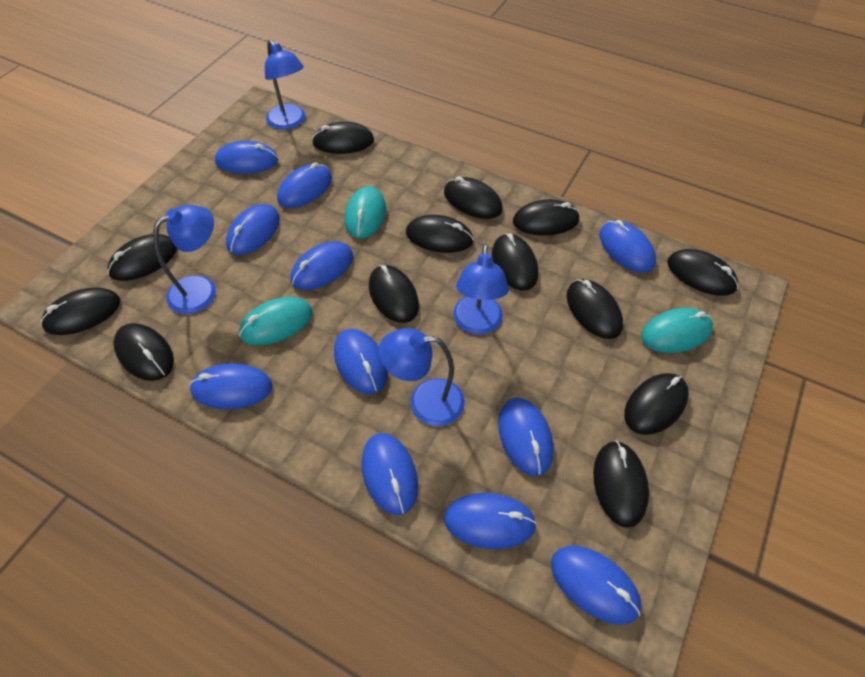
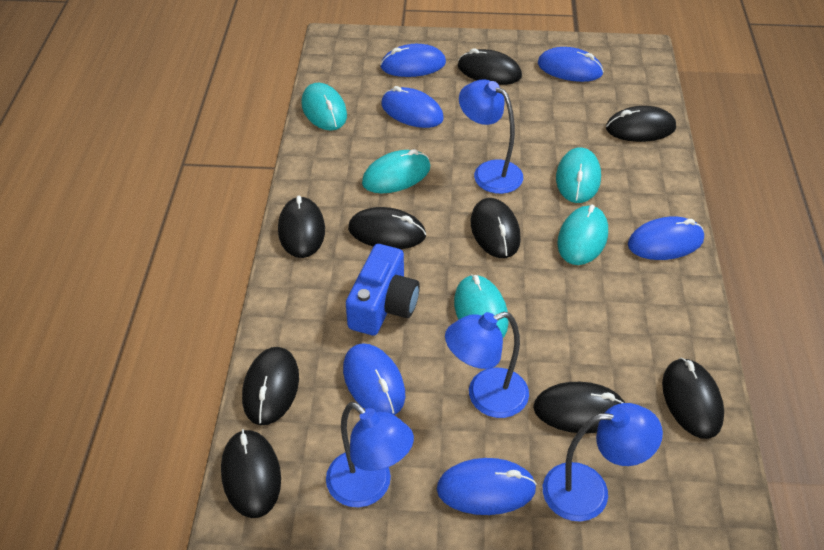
black mouse: [41,287,120,335] [107,234,177,281] [113,323,174,381] [312,122,374,154] [369,265,419,323] [406,215,474,253] [444,176,503,219] [492,233,538,291] [513,199,580,236] [566,279,623,339] [593,441,649,528] [624,373,689,435] [667,249,738,296] = 13 -> [221,429,281,518] [242,347,299,425] [278,196,325,258] [348,207,426,249] [458,48,522,85] [471,198,521,258] [533,382,625,433] [606,106,676,142] [662,358,724,439] = 9
blue camera: none = 0 -> [346,244,420,335] = 1
blue mouse: [189,363,273,409] [215,141,278,174] [226,204,280,255] [277,162,332,208] [291,241,353,290] [334,329,387,394] [362,433,418,515] [444,493,537,549] [498,398,554,476] [551,546,641,624] [599,220,656,272] = 11 -> [343,343,405,415] [380,44,446,77] [381,86,444,128] [437,458,537,515] [538,47,604,82] [628,216,704,260] = 6
turquoise mouse: [239,297,313,345] [345,186,386,239] [641,308,713,353] = 3 -> [301,83,347,131] [362,149,430,193] [454,275,509,338] [556,147,601,203] [557,204,608,265] = 5

